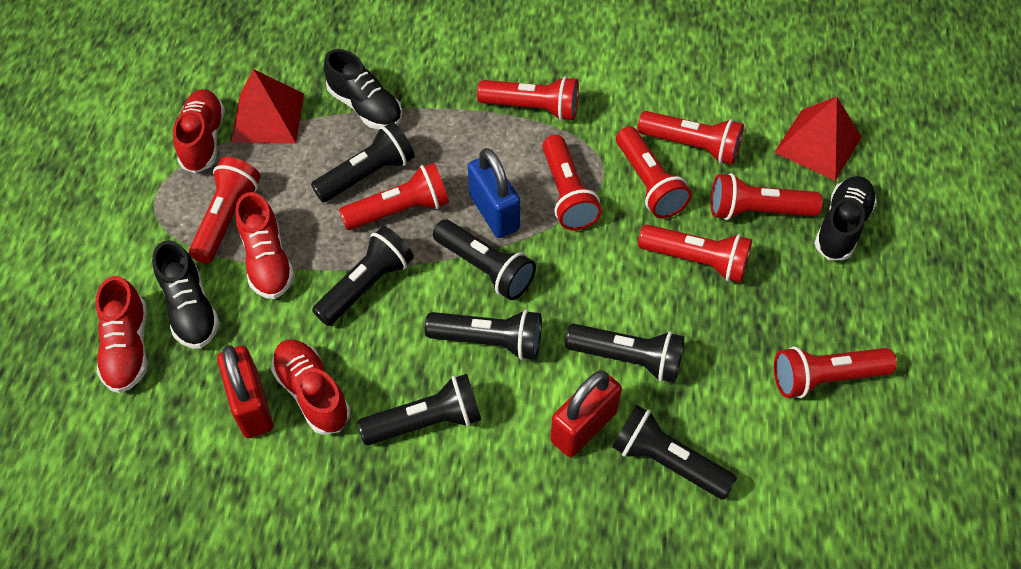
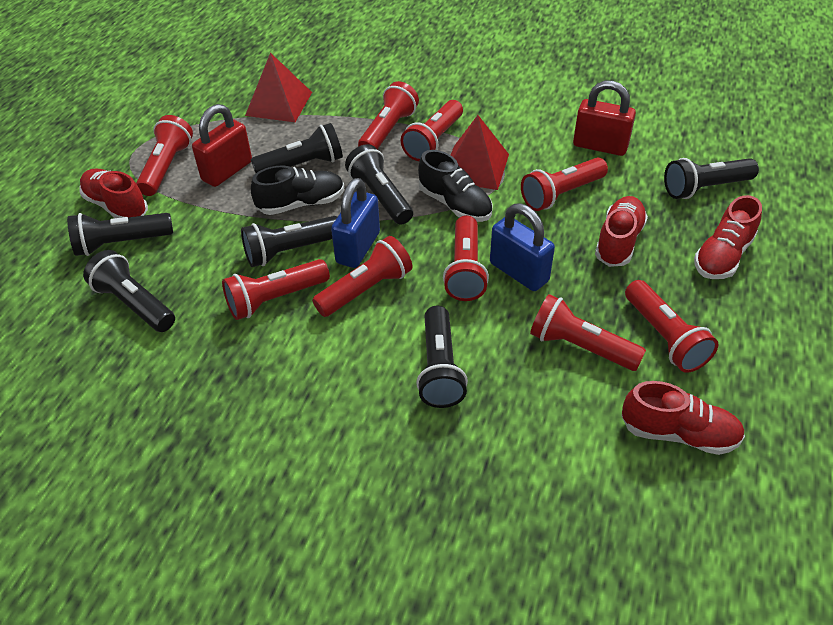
black shoe: [152,240,220,348] [324,49,402,130] [814,176,877,260] = 3 -> [251,166,344,215] [418,150,493,222] = 2
blue padlock: [468,148,520,238] = 1 -> [331,178,380,268] [490,203,555,291] = 2

